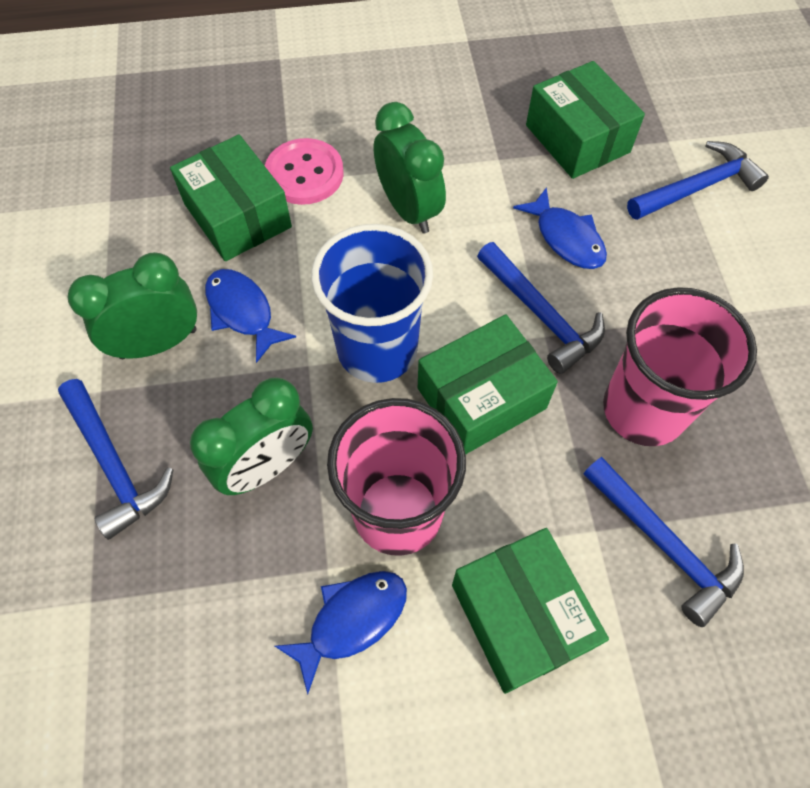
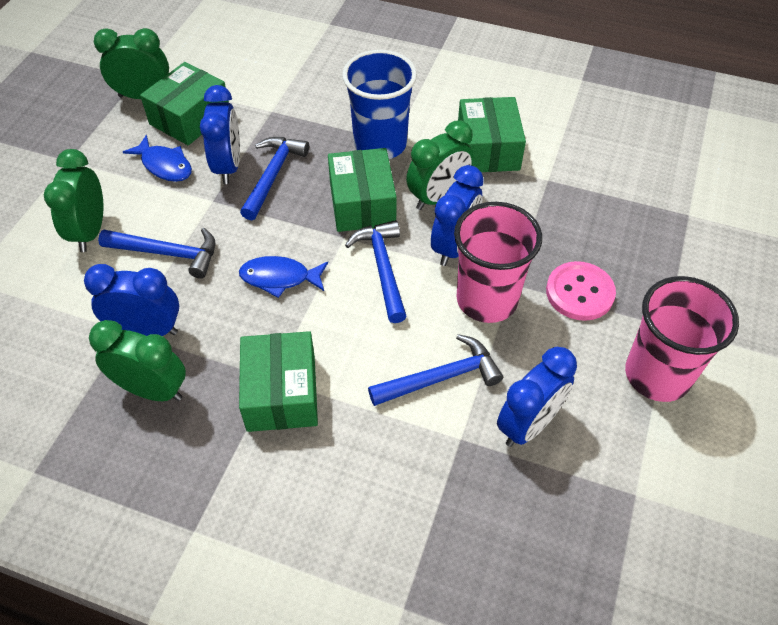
blue clock: none = 0 -> [84,264,179,336] [200,85,240,184] [431,165,484,266] [497,347,577,447] = 4
blue fish: [205,269,296,363] [275,571,407,695] [513,187,607,269] = 3 -> [123,135,192,182] [239,256,328,298] = 2
green clock: [68,252,197,359] [190,377,313,495] [374,102,446,233] = 3 -> [44,149,103,252] [89,320,186,401] [94,28,169,99] [406,120,474,210] = 4

